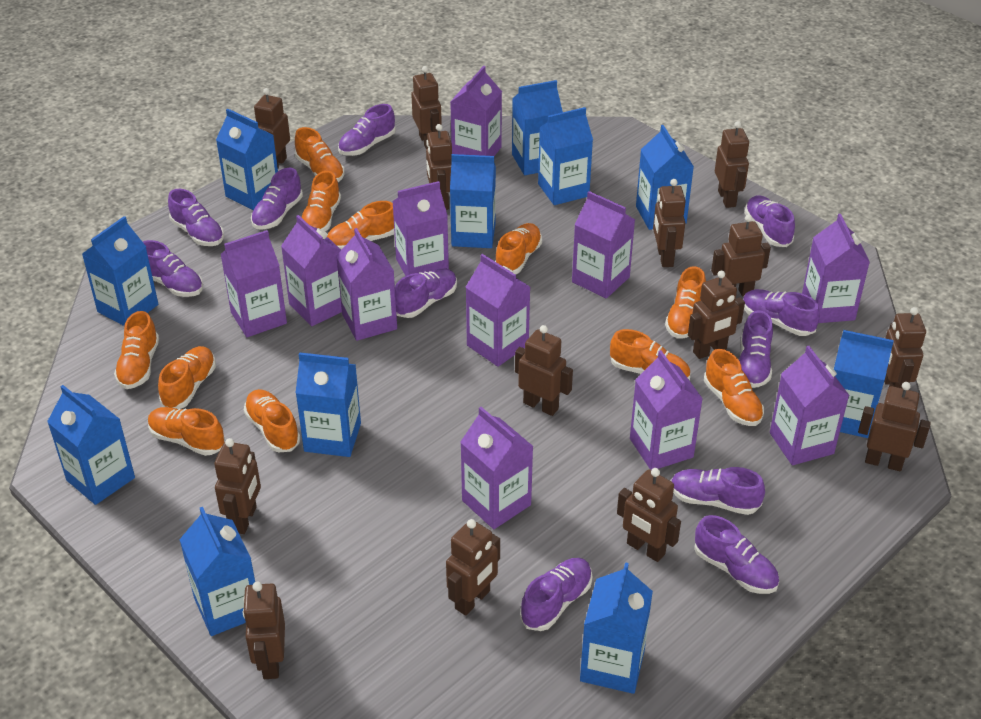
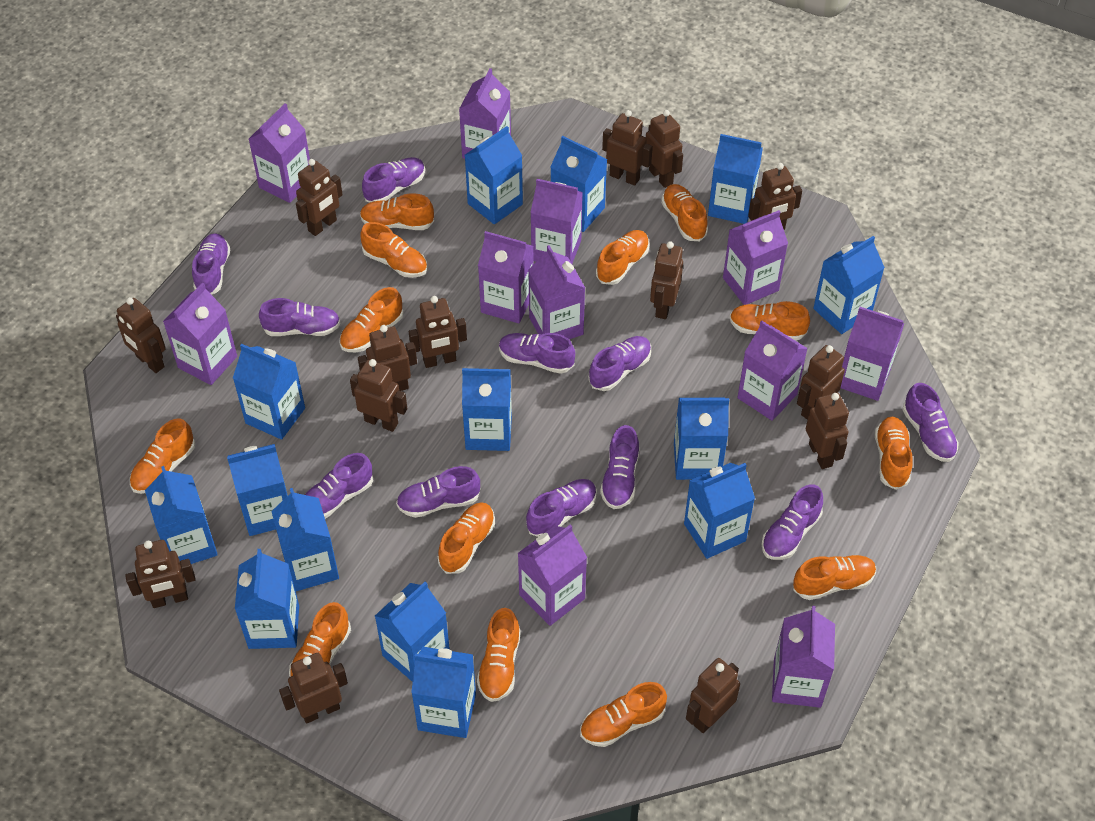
blue carton: [47,385,135,505] [82,216,158,326] [179,507,255,636] [216,109,278,210] [296,352,361,457] [450,154,496,248] [512,80,563,175] [538,107,593,205] [580,562,653,694] [636,125,694,230] [834,330,894,438] = 11 -> [145,466,218,564] [227,444,288,536] [233,344,305,439] [235,549,299,649] [271,488,339,591] [375,582,450,682] [411,647,476,738] [462,368,512,451] [465,126,523,224] [551,136,607,232] [674,398,729,480] [684,463,755,559] [708,134,763,224] [813,236,885,334] = 14
orange shoe: [114,311,159,389] [148,407,225,456] [158,346,216,409] [244,389,300,452] [295,127,344,182] [301,171,341,231] [327,201,395,250] [495,223,542,274] [610,329,690,380] [665,266,706,339] [704,349,764,426] = 11 -> [130,418,195,494] [289,602,351,677] [339,287,404,352] [360,193,434,230] [360,222,427,278] [438,502,495,574] [477,608,521,702] [580,682,667,747] [596,230,650,285] [661,184,708,241] [730,301,810,341] [793,555,876,600] [875,417,913,490] = 13

